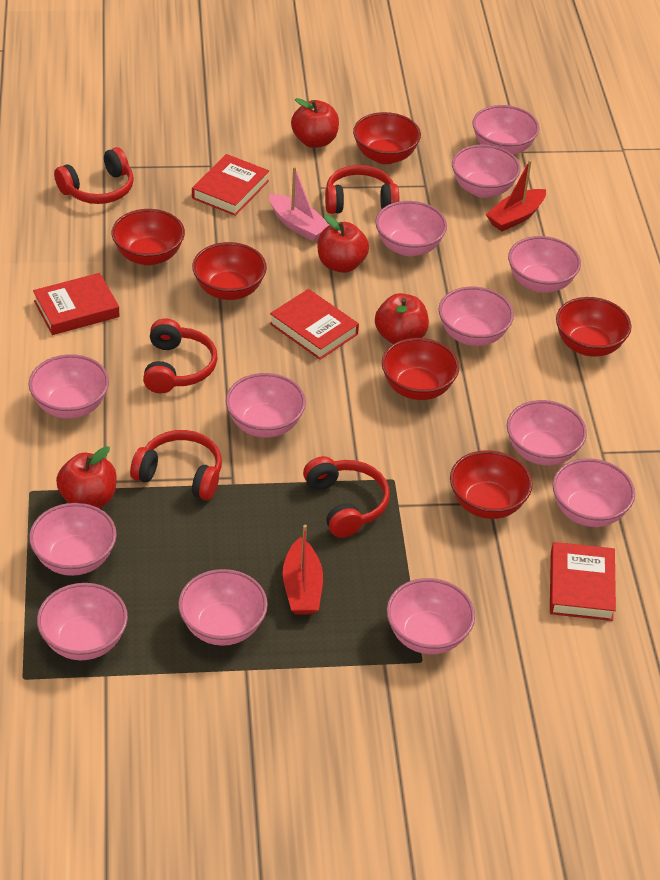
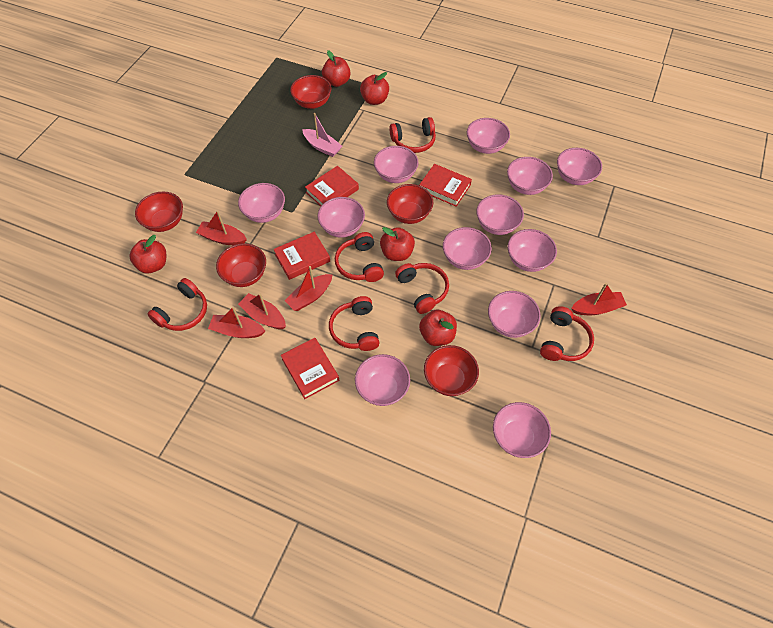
pink bowl: [29,354,109,419] [29,503,117,576] [37,583,128,660] [178,569,268,646] [226,373,306,438] [375,201,447,256] [386,578,475,654] [439,287,514,346] [452,144,521,198] [472,105,539,155] [507,400,587,465] [508,236,581,293] [552,458,635,527] = 13 -> [238,183,285,223] [318,197,365,238] [355,354,410,406] [374,146,419,183] [443,227,492,270] [467,118,510,154] [476,194,524,235] [488,291,540,338] [493,402,551,458] [507,157,553,195] [508,229,557,272] [557,148,602,185] = 12
red apple: [56,446,117,508] [291,98,339,148] [318,214,369,273] [375,293,429,344] = 4 -> [129,235,166,273] [322,50,351,87] [360,72,389,105] [380,227,415,261] [419,310,457,346] = 5
red boat: [283,525,323,615] [486,160,546,231] = 2 -> [196,210,247,245] [208,307,265,338] [238,293,286,329] [284,266,333,311] [571,283,627,315] = 5
red bowl: [112,209,185,265] [192,242,267,300] [353,112,421,164] [382,338,459,400] [450,450,533,519] [556,297,632,357] = 6 -> [135,192,183,232] [216,243,266,287] [290,75,332,109] [387,184,433,224] [424,345,479,396] = 5
red headphones: [54,147,134,204] [130,430,222,500] [143,319,218,393] [303,456,390,538] [325,165,399,214] = 5 -> [148,278,207,331] [329,296,379,351] [335,232,384,282] [389,117,436,153] [395,263,449,314] [540,306,594,361] = 6

